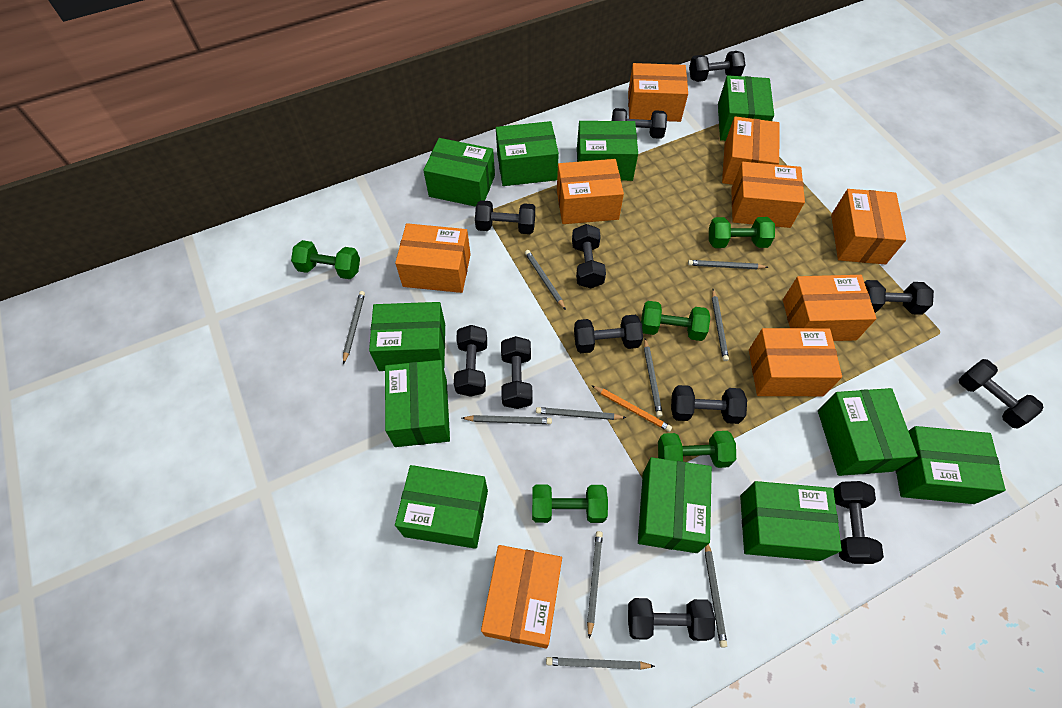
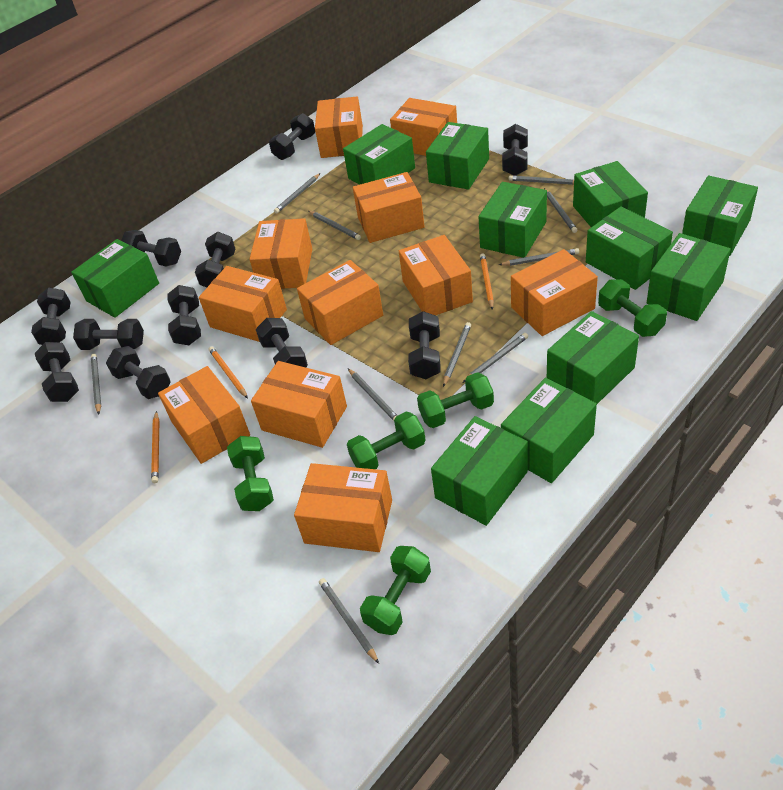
black dumbbell: [454,325,487,397] [475,200,535,234] [501,336,533,409] [572,224,606,289] [574,315,643,353] [612,108,667,139] [628,598,715,641] [671,385,747,424] [689,51,745,82] [833,481,884,564] [864,280,934,315] [959,359,1043,429] = 12 -> [31,287,70,345] [35,342,79,402] [73,319,144,350] [106,346,171,399] [121,230,181,266] [167,285,201,345] [195,232,235,287] [256,318,308,367] [269,113,315,160] [408,311,441,379] [502,124,528,175] = 11
orange box: [395,223,471,293] [481,545,562,648] [557,159,624,224] [628,63,688,122] [722,116,780,185] [731,162,805,228] [749,328,842,396] [783,275,877,341] [831,189,906,264] = 9 -> [158,366,250,464] [199,266,287,342] [249,218,312,289] [251,361,347,448] [294,463,392,552] [297,260,383,345] [315,96,363,158] [353,172,425,243] [390,98,457,156] [399,235,473,315] [511,249,598,336] = 11
orange pencil: [591,385,672,432] = 1 -> [151,411,159,483] [209,346,248,398] [480,253,494,310] = 3

